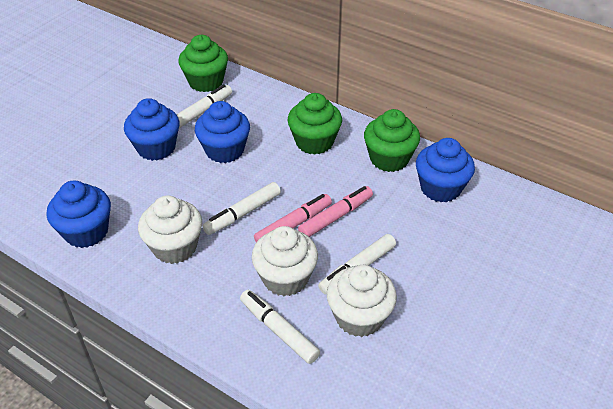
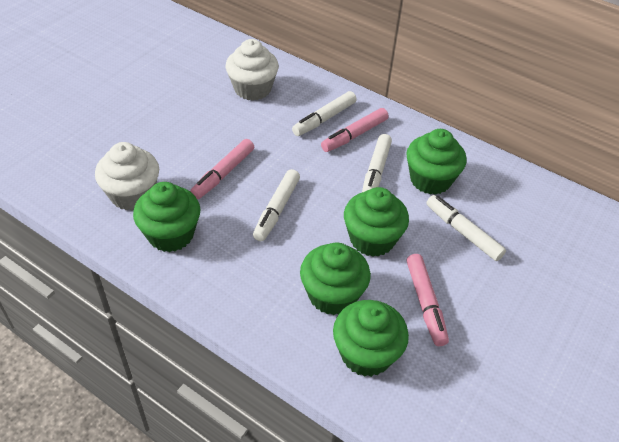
blue cupcake: [47,181,111,248] [124,98,180,161] [195,101,250,163] [416,138,475,202] = 4 -> none = 0
green cupcake: [178,35,228,92] [288,93,342,155] [364,109,420,172] = 3 -> [133,182,201,252] [300,242,371,315] [333,300,409,377] [344,187,409,257] [406,129,467,195] = 5
pink marker: [254,194,332,242] [298,186,373,237] = 2 -> [190,139,254,199] [321,108,389,152] [407,254,449,346] = 3
white cupcake: [138,196,203,264] [252,226,318,296] [327,265,397,337] = 3 -> [95,142,159,211] [226,39,279,101] = 2

